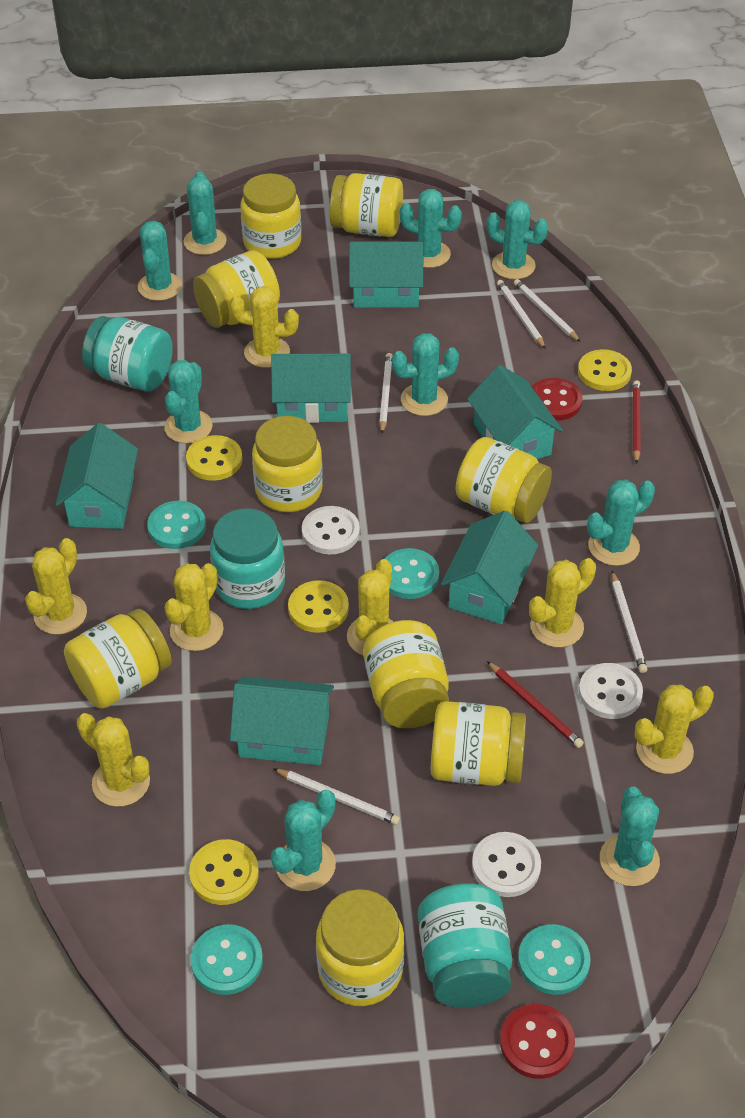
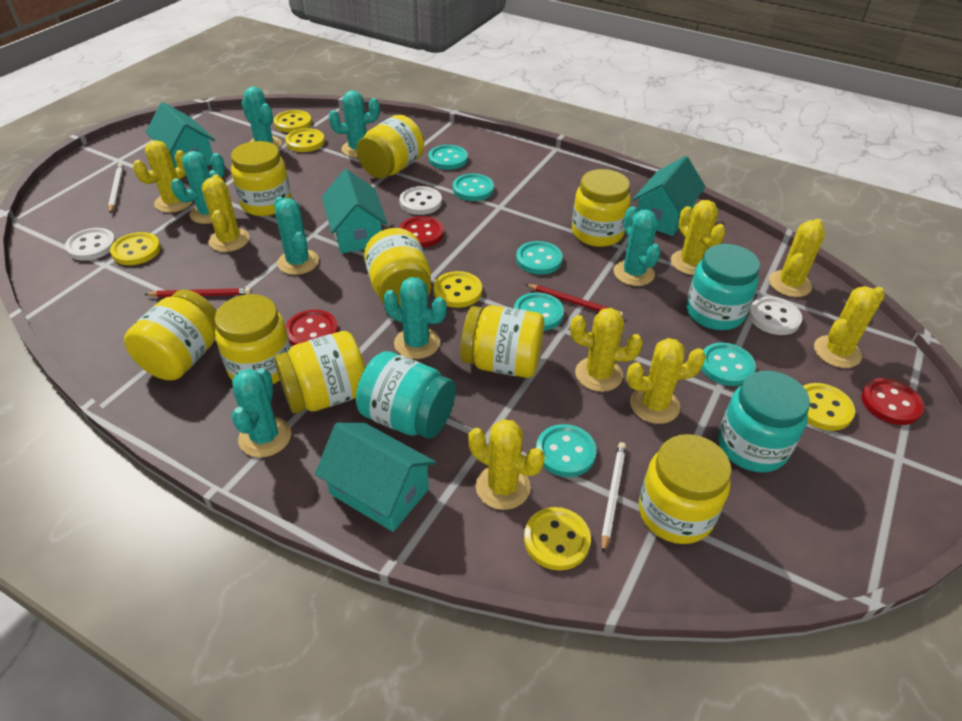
red button: [500,1004,575,1079] [532,378,583,421] = 2 -> [285,310,338,346] [399,216,444,247] [861,378,924,425] = 3
turquoise button: [147,501,206,549] [191,924,263,995] [385,548,439,599] [518,924,591,995] = 4 -> [429,145,468,170] [453,174,494,201] [514,293,564,331] [516,241,563,275] [536,424,597,477] [701,343,756,386] = 6
turquoise cactus: [138,221,182,301] [164,360,212,444] [183,171,227,255] [271,790,336,891] [392,333,459,416] [400,189,462,268] [487,200,548,279] [587,480,655,566] [600,787,660,886] = 9 -> [171,151,225,224] [232,368,291,457] [242,86,282,149] [274,196,319,275] [329,90,380,158] [383,277,447,359] [613,206,661,286] = 7
turquoise house: [55,423,138,529] [230,676,334,765] [271,353,351,423] [349,241,423,308] [441,510,538,624] [467,365,563,459] = 6 -> [146,102,215,168] [315,423,436,532] [322,169,388,253] [633,156,706,236] = 4
white pencil: [273,768,400,825] [379,353,393,434] [497,280,546,349] [514,279,581,342] [611,571,647,673] = 5 -> [108,163,124,213] [601,442,626,553] = 2
yellow button: [186,435,243,481] [189,839,259,905] [288,580,349,633] [578,349,632,391] = 4 -> [110,232,161,265] [274,110,312,133] [285,128,325,152] [433,271,482,308] [524,507,591,570] [803,383,855,431] = 6
yellow cactus: [25,538,87,635] [77,713,150,807] [165,563,224,651] [230,286,299,368] [347,559,394,655] [529,558,596,648] [634,685,714,774] = 7 -> [133,140,193,213] [202,174,250,252] [468,419,545,510] [570,308,643,392] [626,338,706,424] [671,200,726,275] [769,219,825,297] [814,286,885,368] = 8

